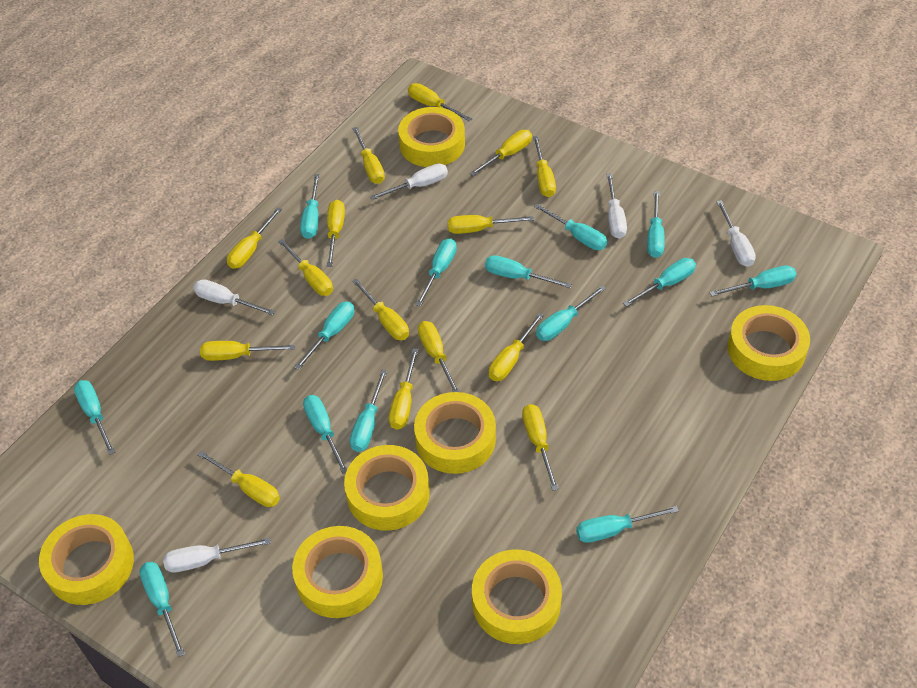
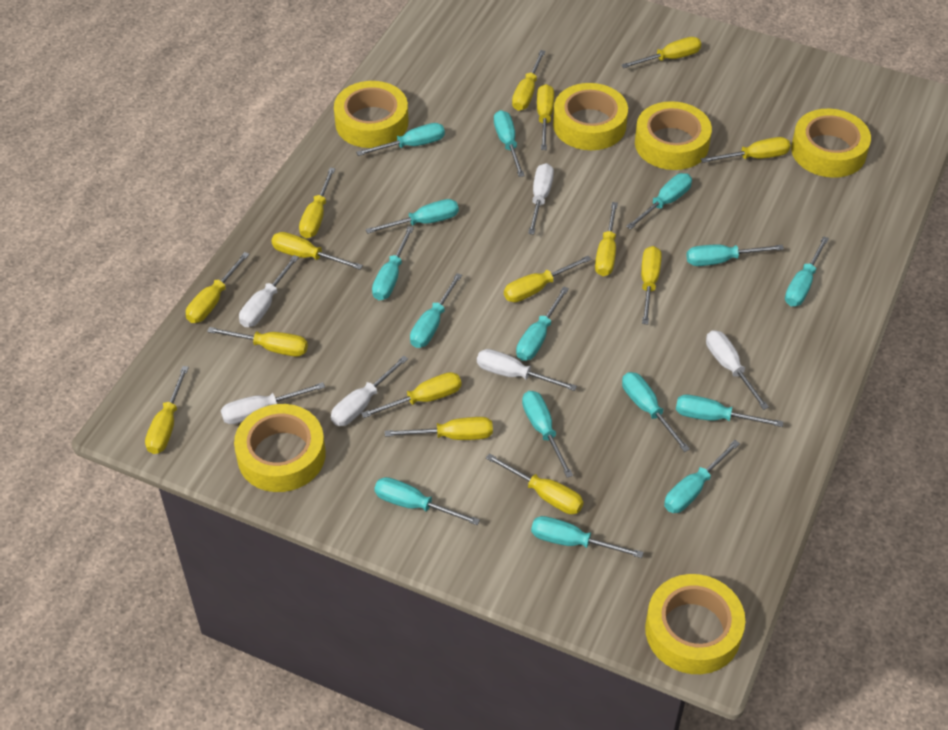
turquoise screwdriver: [74,380,115,455] [139,562,185,657] [294,302,354,370] [300,174,320,239] [303,395,347,474] [350,370,387,452] [416,238,457,306] [485,255,572,288] [534,204,607,250] [536,286,606,341] [576,506,679,543] [623,258,696,307] [647,191,665,258] [709,265,796,296] = 14 -> [356,123,445,156] [366,199,459,234] [372,226,414,300] [374,477,480,525] [410,273,462,348] [494,110,525,177] [516,286,569,361] [522,391,573,478] [531,516,644,558] [622,372,690,452] [626,173,692,229] [664,440,740,513] [676,395,783,427] [686,245,784,266] [785,236,829,306] = 15
white screwdriver: [163,537,271,573] [193,279,275,316] [370,163,448,200] [607,173,627,239] [716,200,756,267] = 5 -> [221,382,325,424] [239,255,299,327] [331,355,408,426] [477,349,577,391] [528,163,554,235] [706,330,769,410] = 6
yellow tape: [39,514,134,605] [292,526,383,618] [344,445,430,531] [398,107,465,167] [414,392,496,474] [472,549,562,644] [728,305,810,381] = 7 -> [234,404,326,492] [334,81,408,148] [553,83,628,150] [635,101,712,170] [645,574,745,674] [791,109,871,178] = 6

